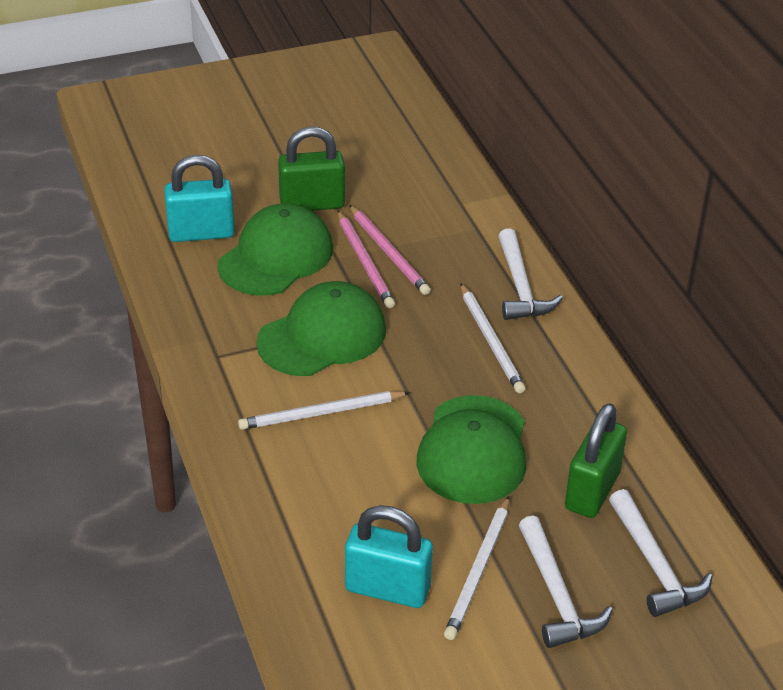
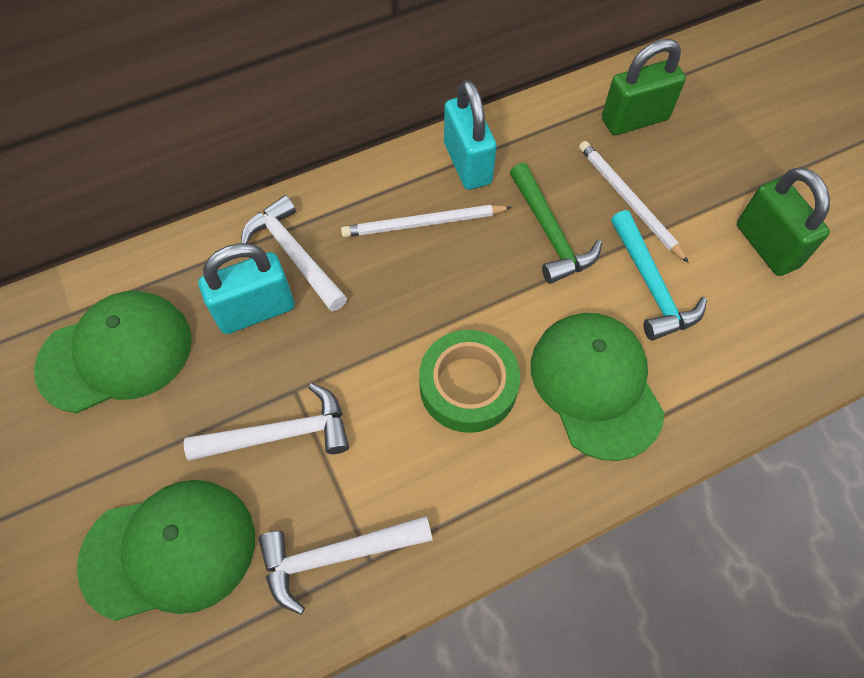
green hammer: none = 0 -> [510,163,602,284] = 1
green tape: none = 0 -> [419,330,520,433] = 1
pink pencil: [338,211,395,308] [349,205,431,295] = 2 -> none = 0
turquoise hammer: none = 0 -> [611,210,707,341] = 1
white pencil: [238,391,410,430] [444,496,509,640] [461,284,525,393] = 3 -> [341,205,512,237] [579,141,689,263] = 2

